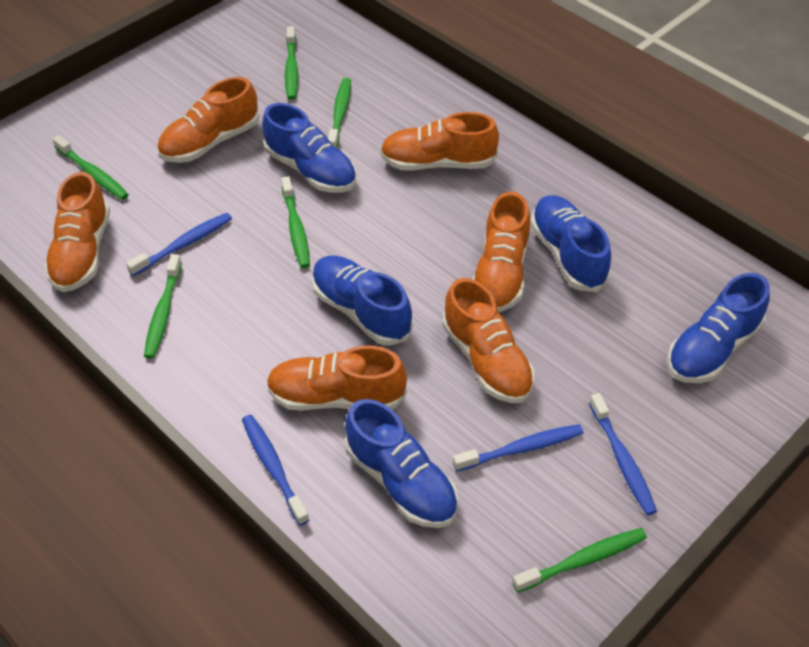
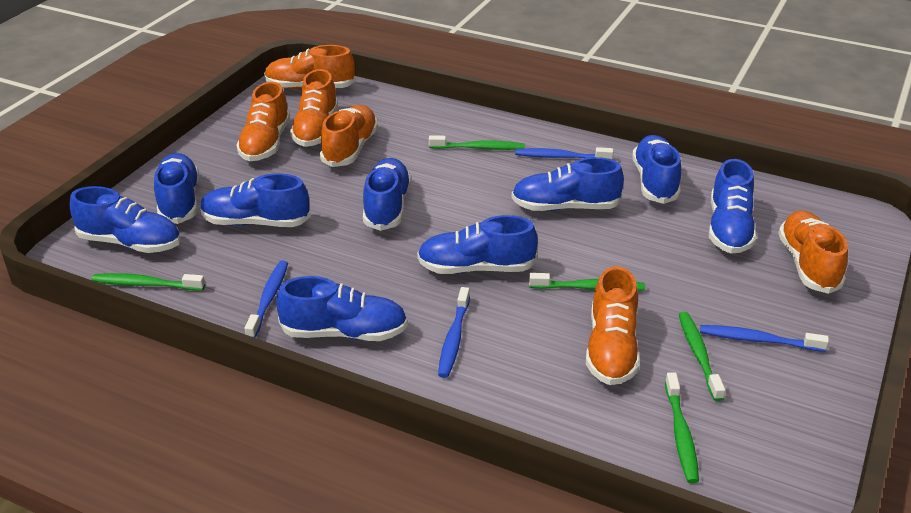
blue shoe: [262,103,356,193] [312,256,413,346] [345,399,458,528] [530,195,611,292] [667,273,770,383] = 5 -> [70,186,181,253] [154,153,199,224] [200,173,311,227] [276,276,408,341] [363,158,411,231] [417,215,538,274] [511,157,624,211] [632,135,681,204] [709,159,757,254] = 9
green toothbrush: [52,135,129,200] [144,254,182,359] [281,176,310,268] [285,26,298,100] [328,78,351,148] [512,528,647,593] = 6 -> [92,273,205,291] [429,135,525,150] [529,273,645,291] [665,372,699,483] [679,312,725,401] = 5

